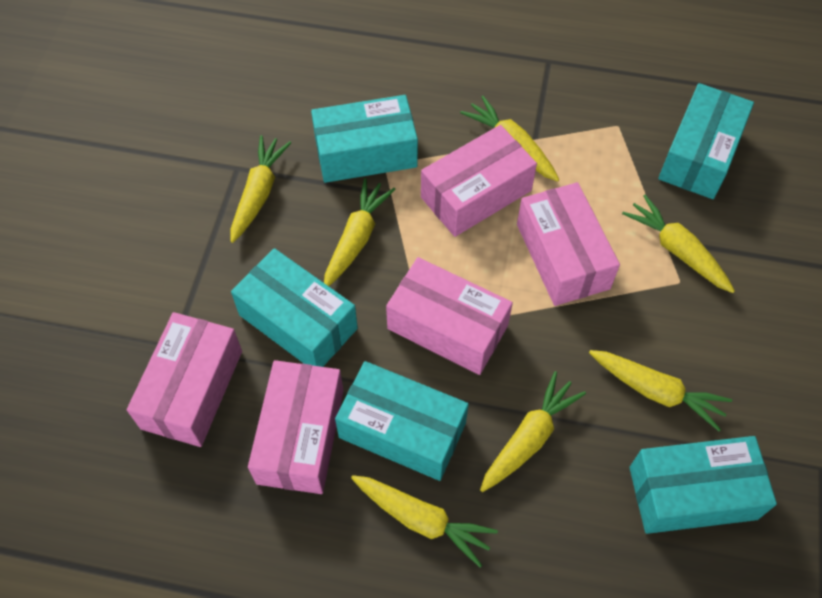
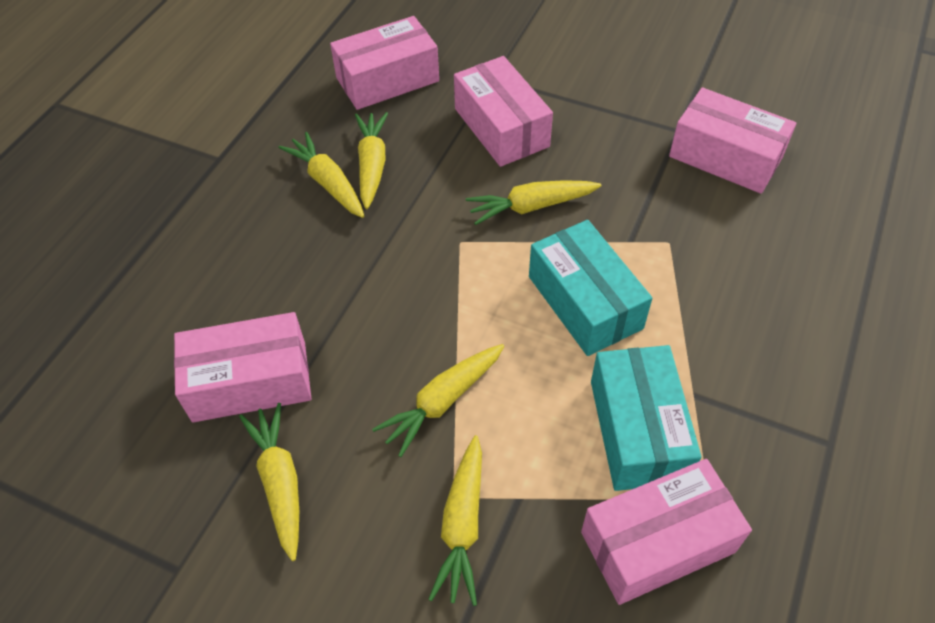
turquoise box: [231,248,358,367] [311,95,418,183] [335,361,469,481] [629,436,777,534] [658,83,754,199] = 5 -> [529,220,652,356] [591,345,702,491] = 2
yellow carrot: [231,135,292,243] [324,178,396,286] [351,475,498,567] [460,96,559,182] [480,371,586,492] [589,350,732,431] [622,195,735,293] = 7 -> [239,403,299,561] [279,132,364,218] [355,112,388,209] [372,344,504,457] [428,435,482,606] [466,180,601,225] = 6

